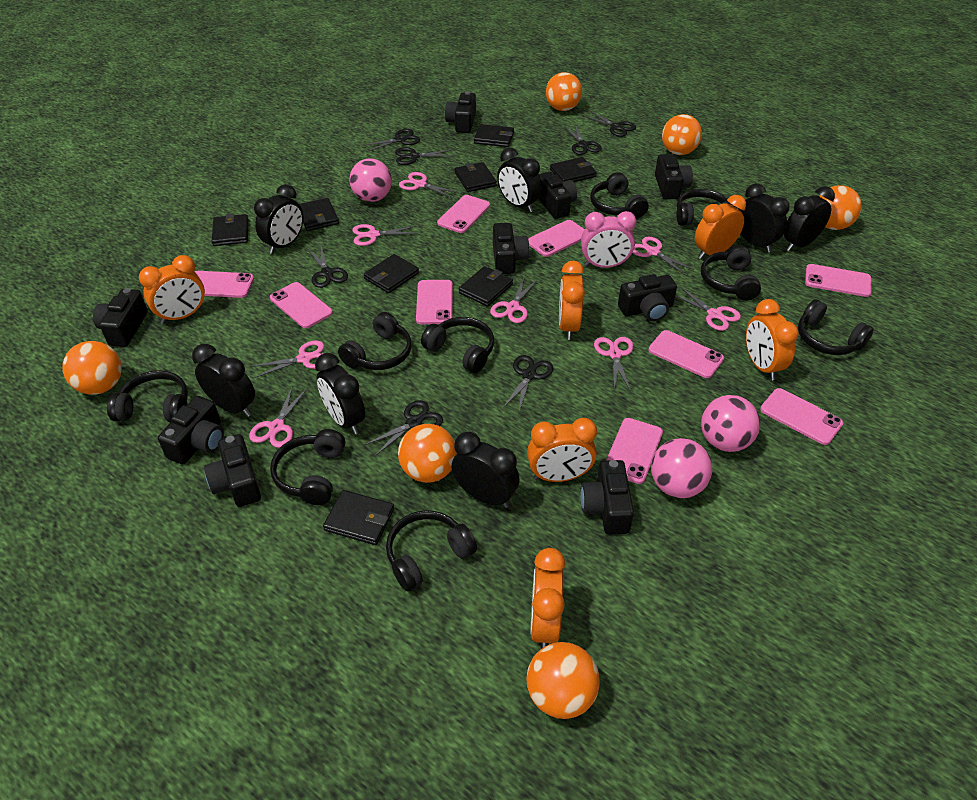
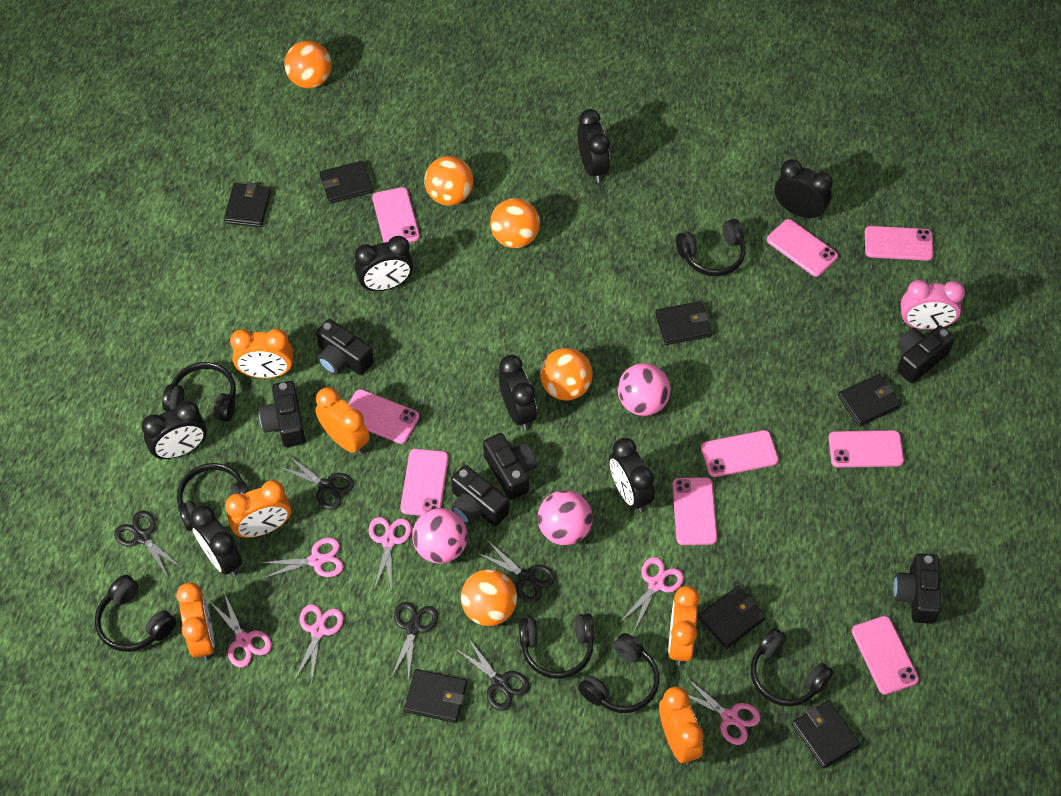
black camera: [93,288,148,347] [158,396,224,464] [204,434,261,507] [445,91,476,133] [493,223,529,274] [538,172,577,219] [580,460,634,534] [618,274,677,321] [655,154,693,199] = 9 -> [259,381,305,447] [316,319,374,375] [451,465,509,526] [483,433,537,500] [893,554,941,624] [897,325,955,383] = 6
black headphones: [107,370,188,423] [270,429,345,505] [338,312,412,370] [386,510,477,591] [421,317,494,373] [590,172,649,219] [676,189,737,226] [701,245,761,301] [798,299,874,355] = 9 -> [95,575,176,652] [162,362,236,422] [177,463,249,531] [519,613,594,679] [578,633,659,713] [676,219,746,276] [751,627,833,706] = 7
black scissors: [308,246,348,288] [362,129,420,152] [365,400,443,456] [395,147,454,165] [503,355,553,411] [564,125,602,155] [584,111,636,137] = 7 -> [114,511,182,577] [278,454,354,510] [391,602,438,682] [456,638,529,711] [477,540,556,603] = 5
black wallet: [212,213,248,246] [299,198,339,231] [323,490,394,545] [364,254,419,293] [455,162,497,192] [459,266,513,307] [474,124,514,147] [550,157,597,182] = 8 -> [224,182,271,227] [320,161,373,204] [404,669,467,723] [655,301,712,345] [698,586,766,649] [792,700,860,768] [838,374,901,426] = 7
orange ball: [62,341,122,395] [398,424,457,483] [526,642,600,719] [546,72,582,111] [662,114,702,155] [819,185,862,230] = 6 -> [284,41,332,88] [424,156,473,205] [461,569,517,626] [490,198,540,248] [540,348,592,400] = 5
pink scissors: [249,387,307,448] [251,340,324,378] [352,224,418,246] [399,172,459,198] [490,277,537,323] [594,337,634,391] [632,236,694,275] [675,287,741,331] = 8 -> [209,593,272,668] [260,538,343,579] [294,604,344,681] [369,517,412,590] [620,557,684,632] [686,677,761,745] = 6

